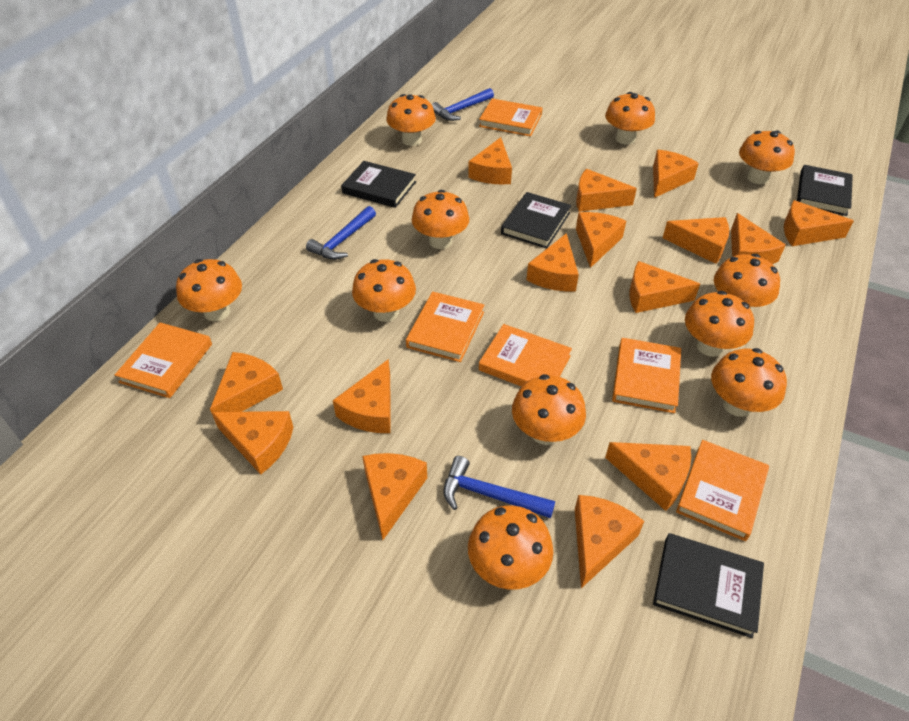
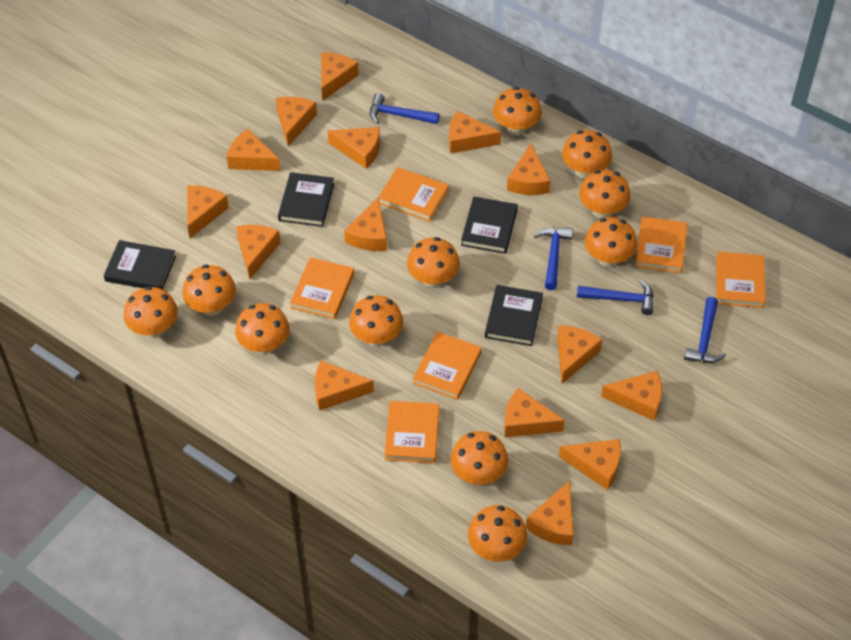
blue hammer: [306,206,376,260] [432,88,494,121] [443,456,555,518] = 3 -> [370,93,439,124] [534,227,573,290] [577,280,654,315] [684,297,726,363] = 4

